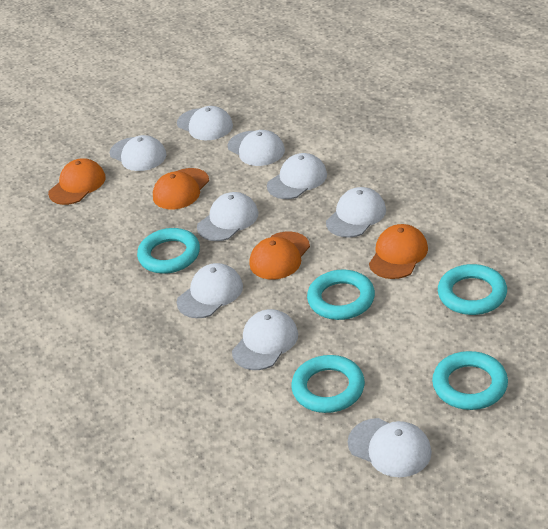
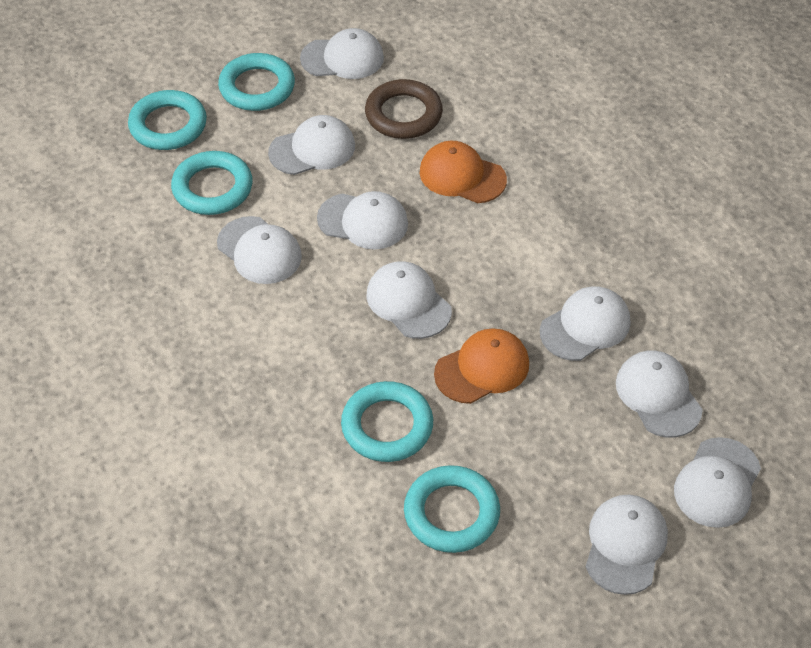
brown ring: none = 0 -> [365,79,443,139] = 1
orange cap: [48,159,106,205] [153,168,209,209] [250,231,310,279] [369,224,428,279] = 4 -> [420,141,507,203] [434,328,529,404] = 2

